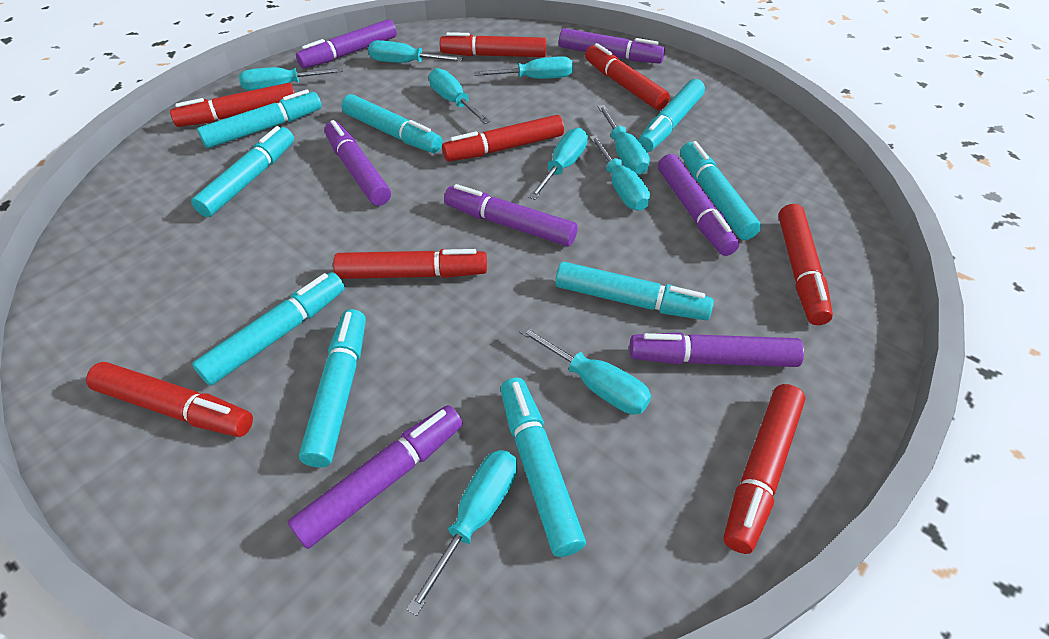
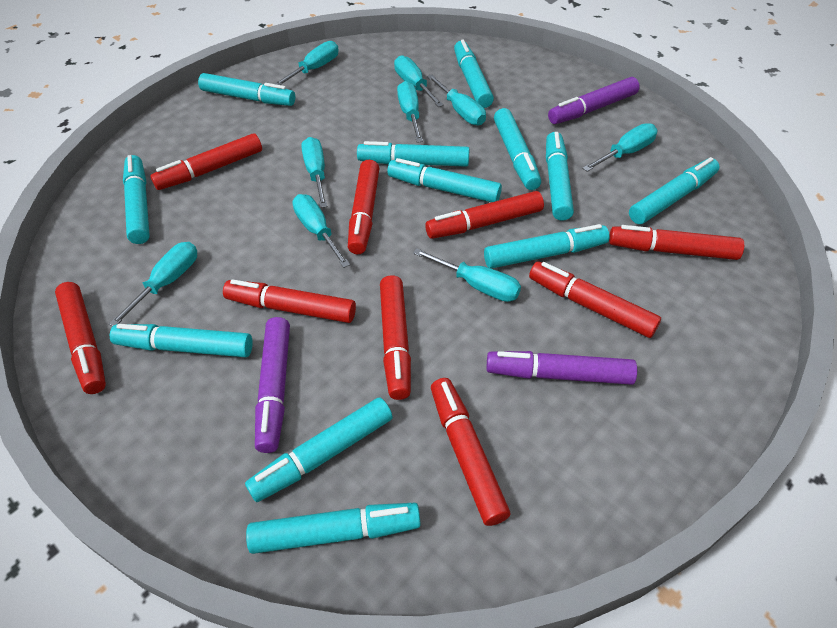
purple marker: [288,405,463,549] [296,19,397,69] [325,120,391,206] [444,184,578,247] [559,28,665,64] [630,332,804,367] [658,154,739,256] = 7 -> [255,317,290,453] [486,351,637,385] [548,77,640,124] = 3
red marker: [86,362,253,437] [170,83,294,127] [333,249,487,279] [440,32,546,57] [442,115,564,161] [585,43,670,110] [724,384,805,554] [779,204,833,325] = 8 -> [55,282,106,394] [150,133,262,190] [223,279,356,323] [348,160,380,254] [380,275,411,400] [425,191,544,239] [431,378,510,526] [529,261,661,338] [609,225,744,260] = 9
turquoise marker: [191,126,294,217] [192,272,345,386] [197,90,322,148] [299,309,366,468] [341,94,443,153] [501,378,586,557] [555,262,714,320] [638,79,705,152] [680,141,761,240] = 9 -> [110,324,253,357] [123,155,150,244] [198,73,295,106] [245,397,393,502] [246,503,421,554] [357,141,470,167] [387,158,502,202] [454,39,494,108] [484,224,609,269] [494,108,541,190] [546,132,574,221] [629,157,720,224] = 12

